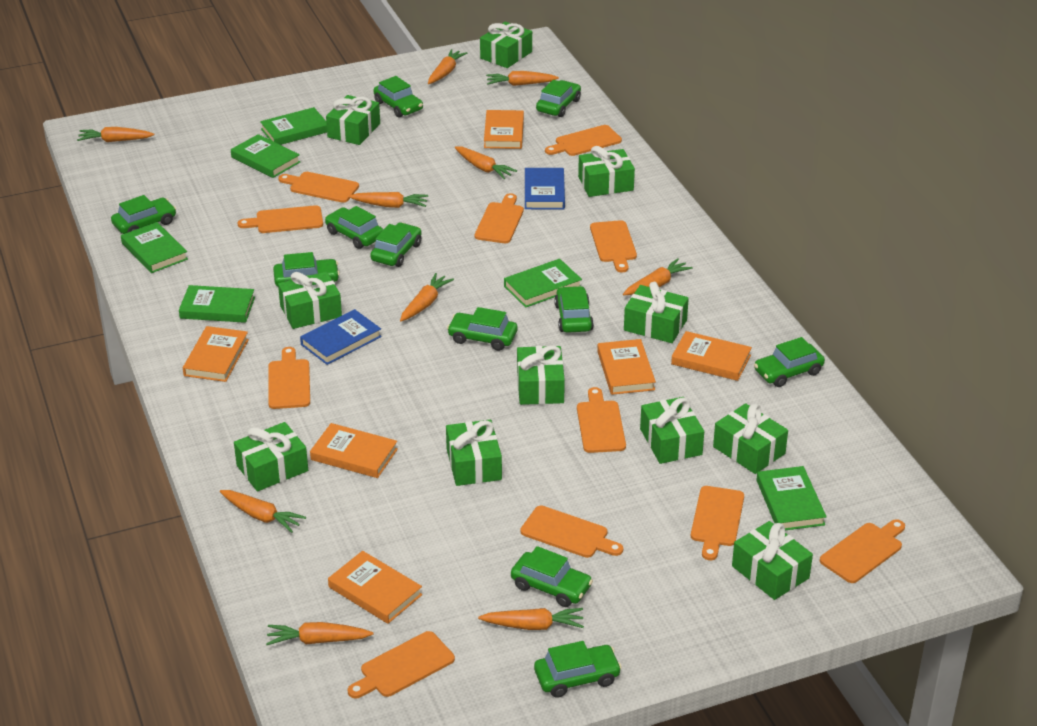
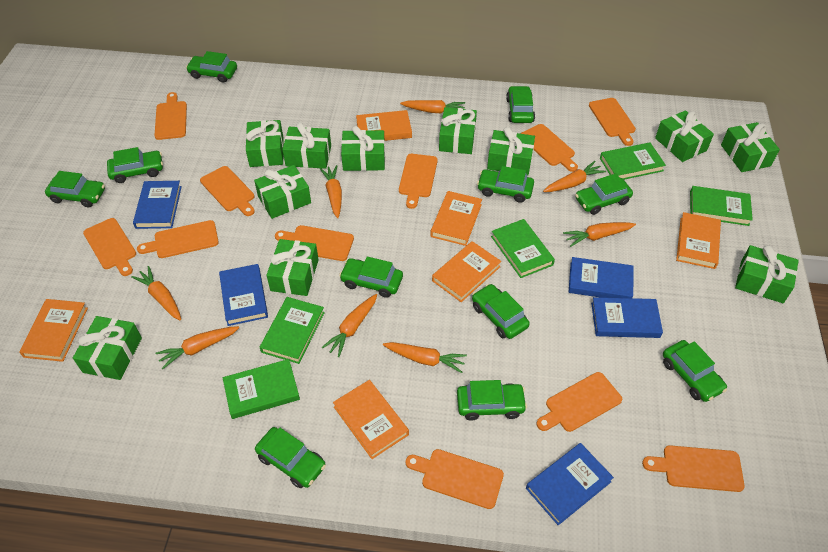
blue book: [300,309,382,365] [525,168,565,209] = 2 -> [133,181,182,229] [219,264,268,326] [526,443,614,525] [569,257,634,298] [591,297,663,338] = 5
green book: [121,222,188,273] [179,285,255,323] [231,134,300,178] [260,107,327,145] [504,259,582,308] [756,466,827,530] = 6 -> [223,359,300,419] [260,297,325,364] [491,219,555,278] [600,142,666,180] [690,186,753,226] = 5
orange carrot: [77,127,154,142] [220,490,306,533] [266,622,373,645] [349,192,428,208] [400,273,454,321] [428,49,467,84] [455,146,517,179] [478,608,584,630] [486,71,559,86] [623,258,693,295] = 10 -> [131,266,181,321] [155,326,239,369] [320,165,342,218] [321,294,377,357] [383,342,467,373] [400,100,465,113] [543,161,606,192] [563,222,636,247] = 8

